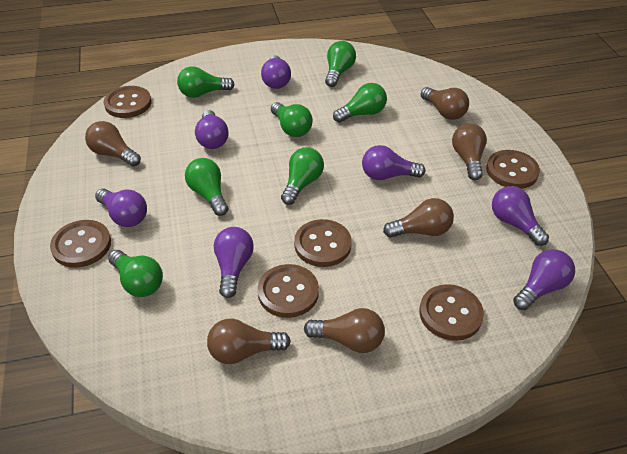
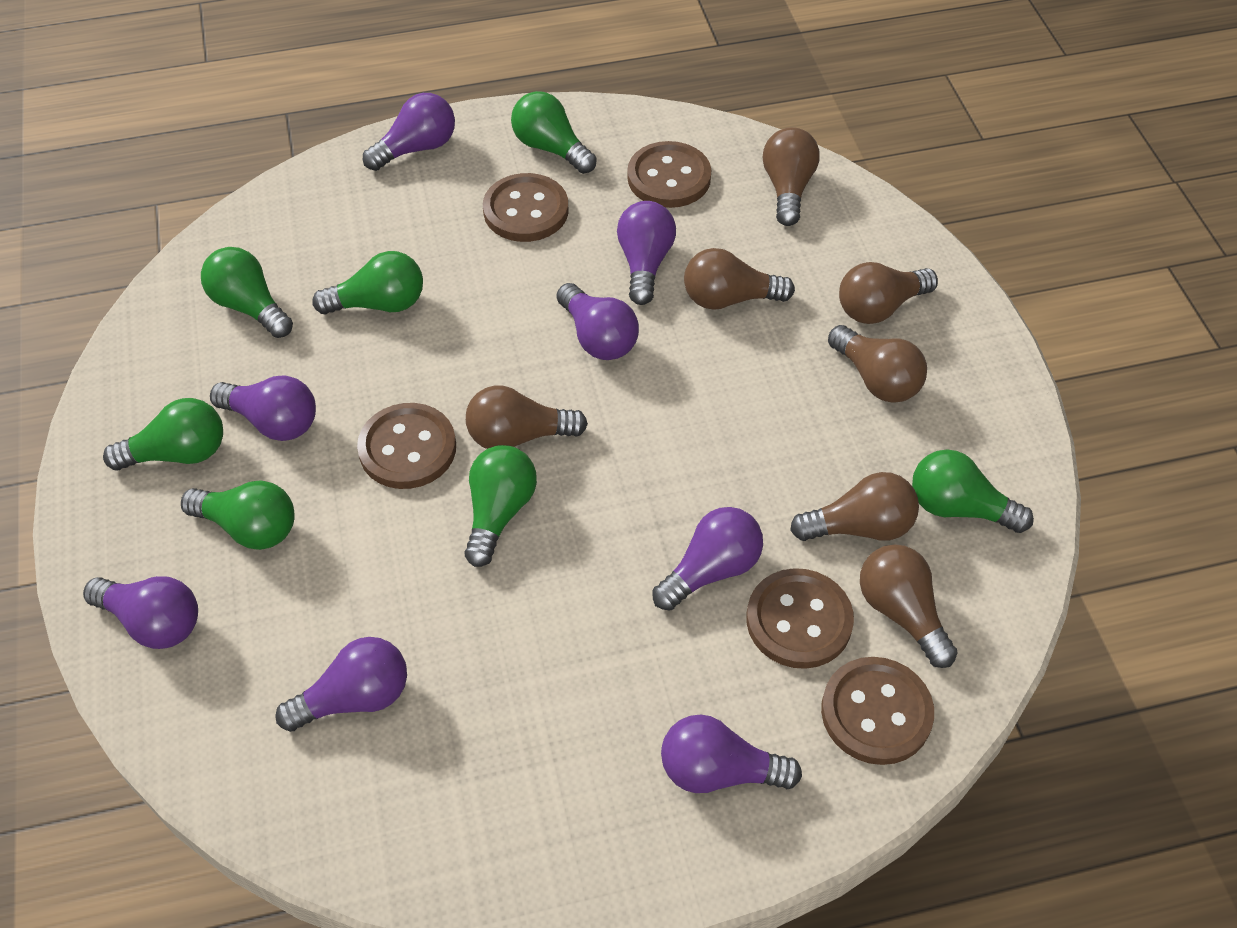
brown button: [50,220,111,268] [104,86,151,118] [258,264,319,318] [294,219,352,267] [419,284,484,341] [486,150,540,189] = 6 -> [357,403,456,489] [483,173,568,242] [627,141,711,208] [746,568,854,669] [821,657,934,765] = 5
brown light bulb: [85,121,141,167] [207,319,291,364] [304,308,385,353] [383,198,454,238] [421,87,469,120] [452,123,487,180] = 6 -> [466,385,588,449] [684,248,795,310] [763,127,820,226] [790,472,919,541] [828,325,927,403] [839,262,938,324] [860,544,958,668] = 7
purple light bulb: [95,189,147,227] [195,110,229,149] [214,227,254,298] [261,55,291,89] [362,145,426,180] [492,186,549,246] [513,249,575,310] = 7 -> [83,576,198,649] [210,375,316,441] [275,637,407,732] [363,93,455,171] [557,283,639,360] [617,201,676,305] [652,507,763,611] [661,715,802,793] = 8

